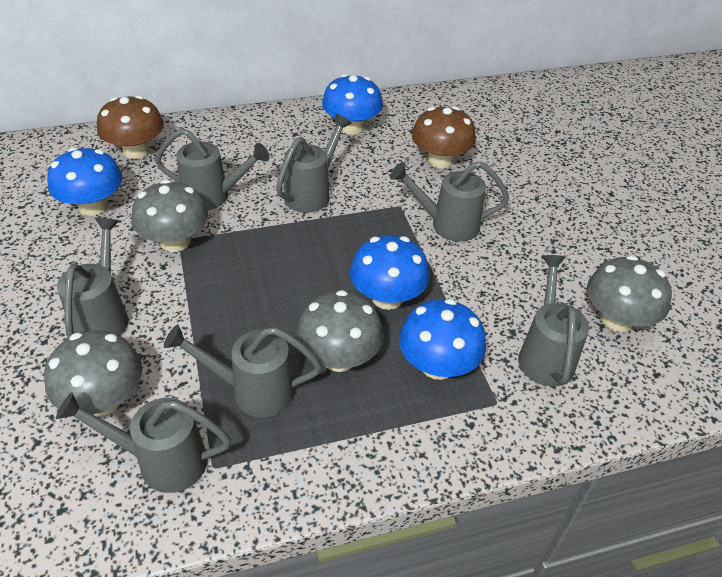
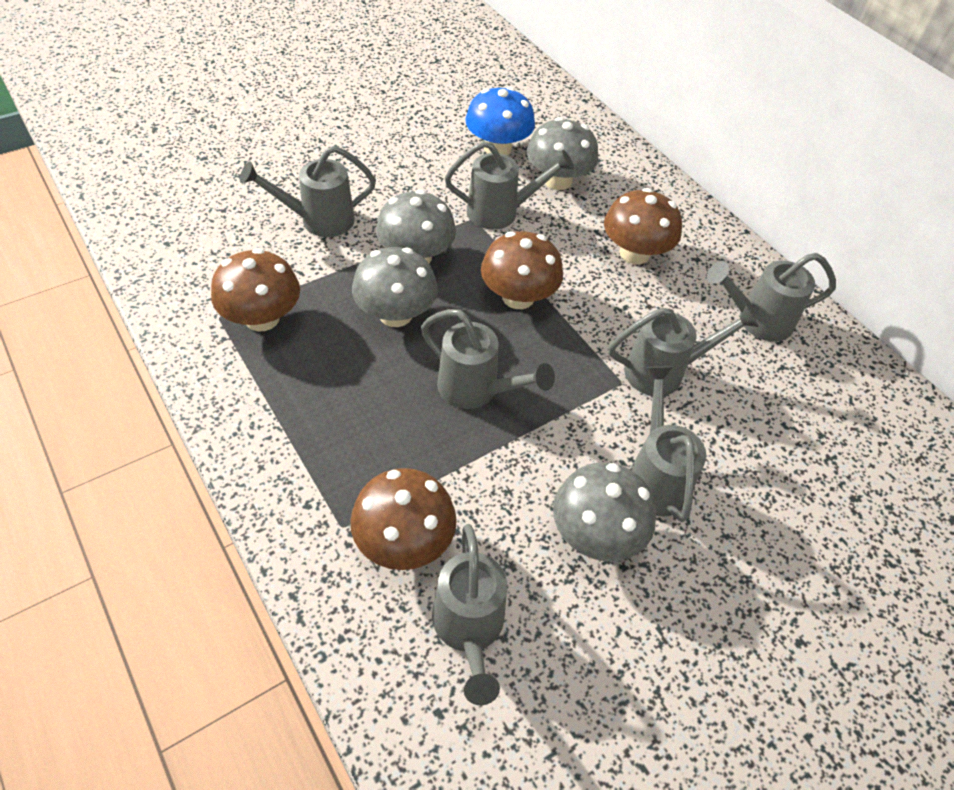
blue mushroom: [47,147,123,216] [322,74,383,135] [350,235,430,310] [399,299,486,380] = 4 -> [465,87,535,156] = 1
brown mushroom: [97,95,164,159] [412,106,476,168] = 2 -> [211,248,300,331] [350,468,457,570] [481,231,563,309] [604,188,682,264] = 4

